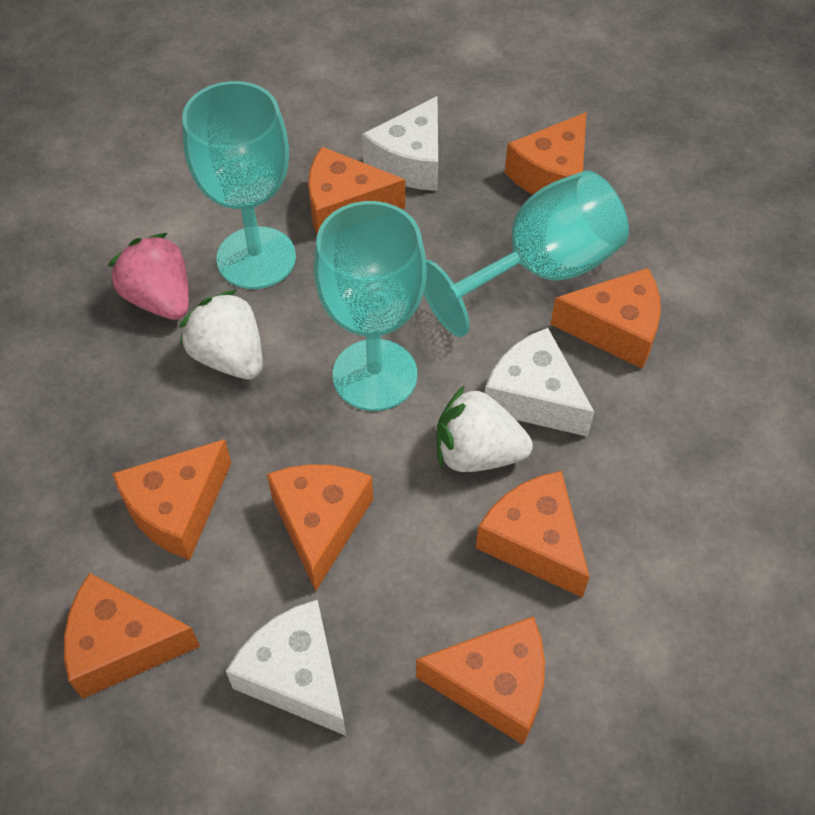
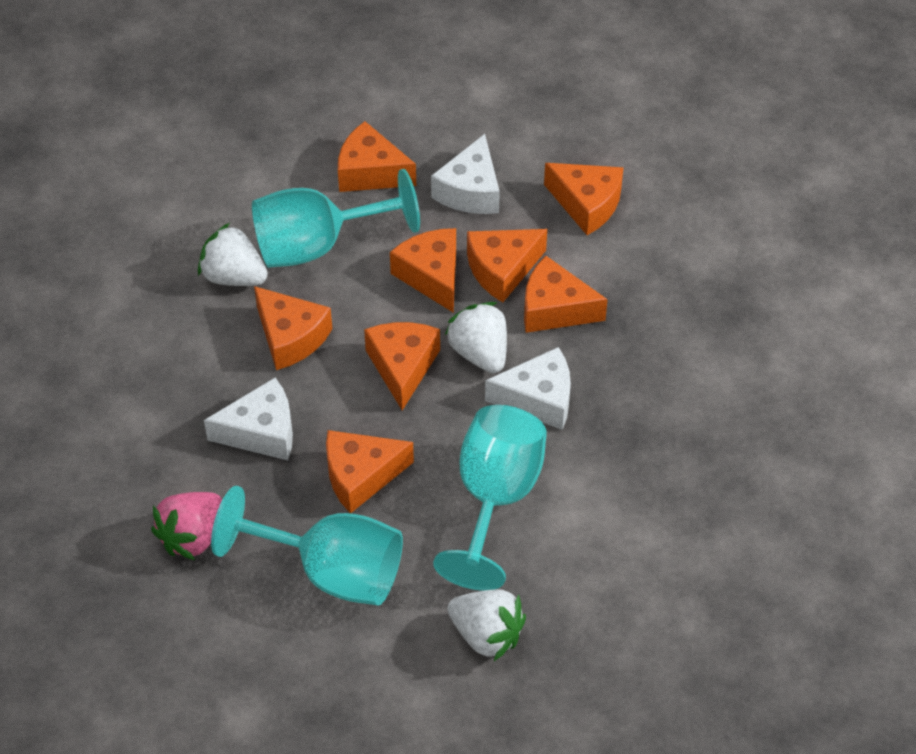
white strawberry: [179,290,263,380] [437,385,533,472] = 2 -> [198,223,268,286] [445,302,507,373] [447,589,526,661] = 3

